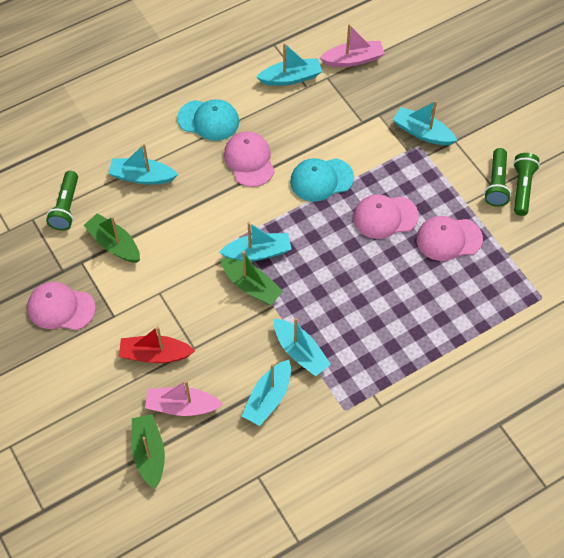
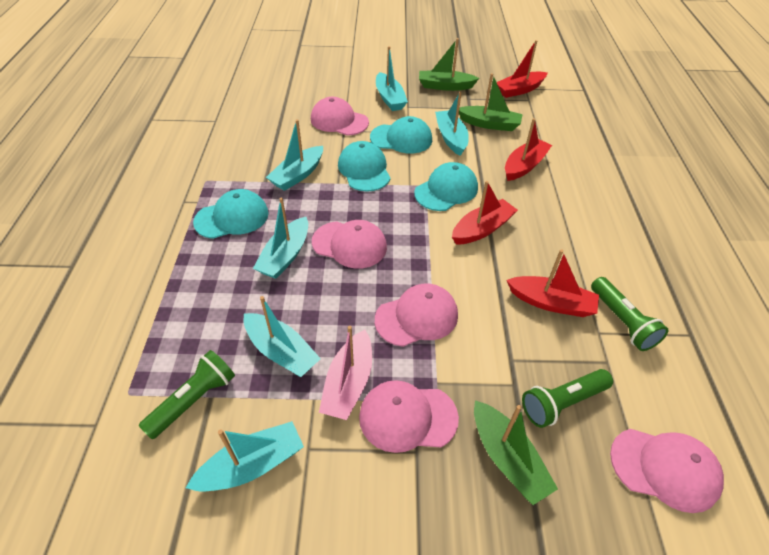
pink boat: [145,380,223,416] [320,24,385,67] = 2 -> [319,326,372,420] = 1
pink cap: [27,282,96,330] [224,132,275,187] [353,194,419,239] [416,216,483,261] = 4 -> [311,97,369,136] [312,220,387,269] [359,380,459,453] [375,284,458,347] [610,429,724,513] = 5
red boat: [119,326,195,363] = 1 -> [452,181,518,245] [497,40,548,98] [505,118,552,181] [507,249,599,317] = 4
turquoise cap: [177,99,239,141] [290,158,354,202] = 2 -> [193,189,269,239] [338,141,391,192] [370,116,432,153] [414,162,478,211] = 4

